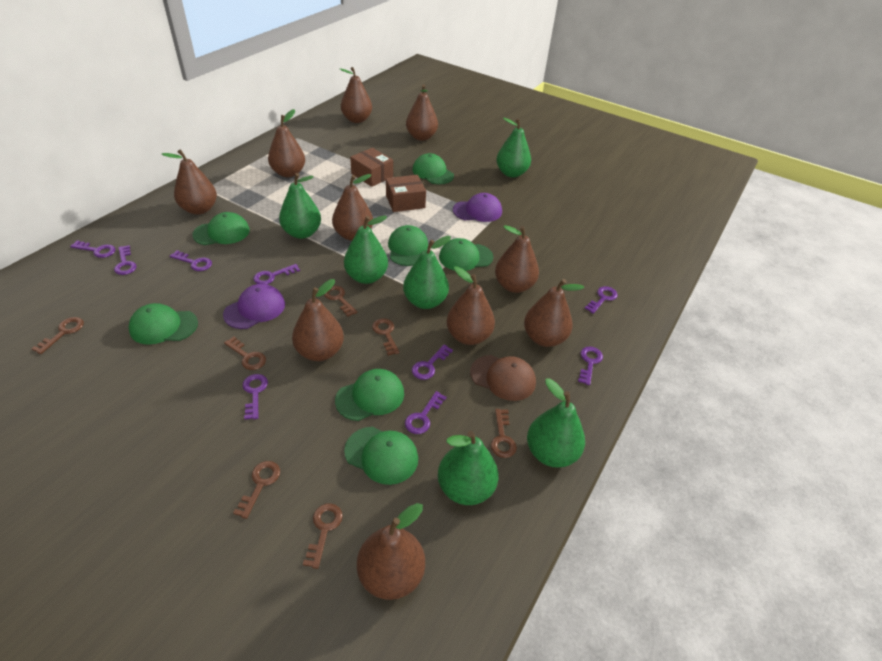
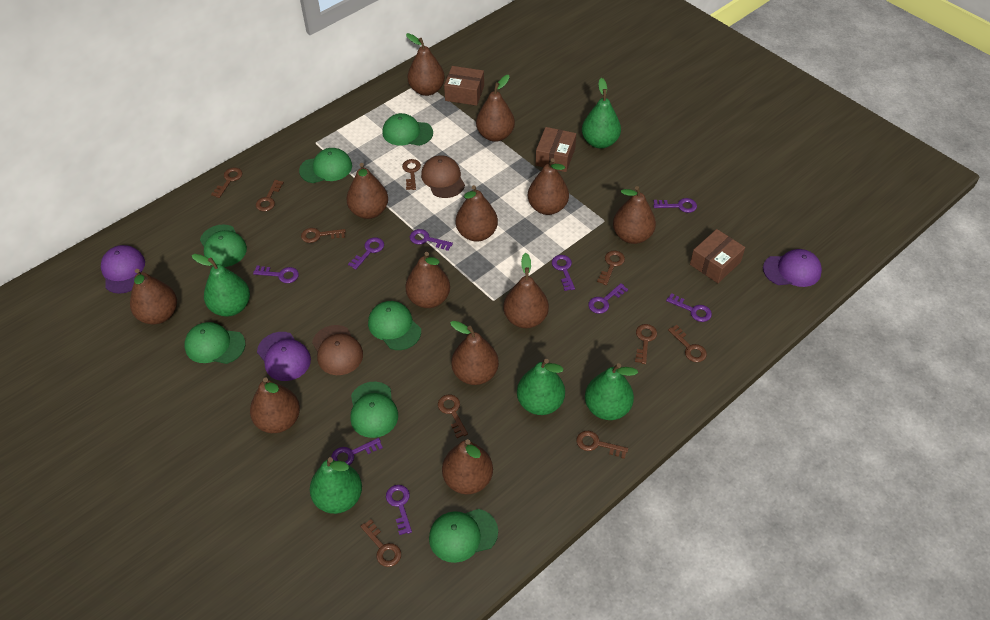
brown box: [350,148,393,187] [386,175,426,212] = 2 -> [444,66,484,106] [535,127,576,172] [690,229,745,283] = 3
brown cap: [470,355,536,401] = 1 -> [312,325,363,375] [421,155,465,198] = 2
brown key: [32,317,84,354] [224,337,266,370] [233,461,280,519] [303,503,343,569] [324,285,357,317] [372,318,399,356] [491,409,517,458] = 7 -> [211,167,242,198] [256,180,284,211] [301,228,346,243] [360,519,401,567] [402,159,421,190] [438,395,468,438] [576,431,628,459] [597,251,625,285] [635,324,657,364] [668,325,707,362] = 10
brown pear: [162,150,217,215] [268,109,305,177] [292,279,344,361] [332,174,373,241] [340,67,372,123] [357,503,425,600] [406,84,438,141] [447,266,495,345] [495,225,539,293] [524,279,584,347] = 10 -> [130,269,177,324] [250,377,300,433] [346,163,388,219] [406,33,445,96] [406,252,450,308] [442,439,493,494] [450,321,499,385] [456,185,498,242] [476,75,515,142] [503,253,549,328] [528,158,569,215] [613,186,656,244] = 12
green pear: [279,173,321,239] [344,216,388,284] [403,236,451,309] [438,431,499,505] [496,118,531,178] [527,378,585,468] = 6 -> [192,254,250,317] [310,457,362,514] [517,359,565,415] [582,78,621,148] [585,363,638,420] = 5
purple cap: [223,284,285,329] [453,193,502,222] = 2 -> [101,245,145,294] [257,332,311,381] [763,249,822,287] = 3

